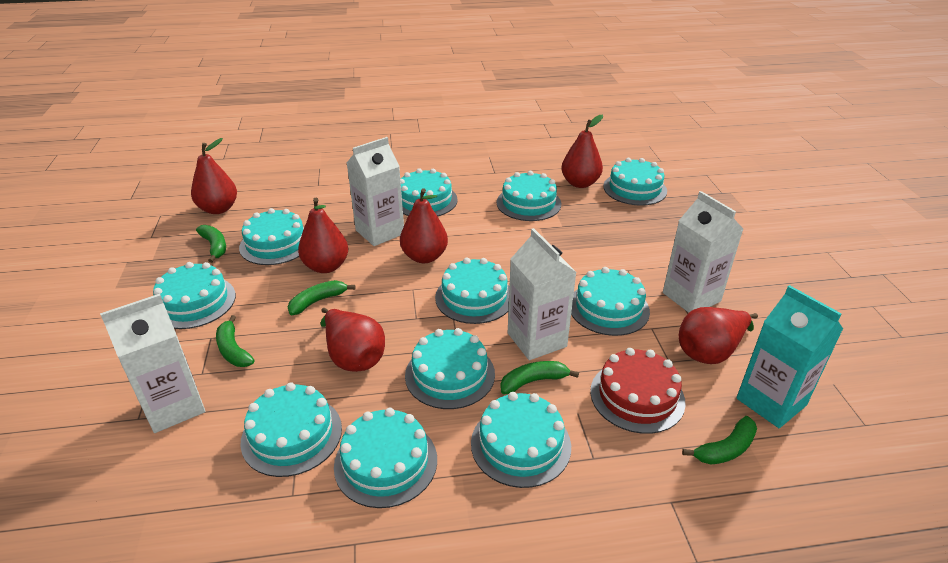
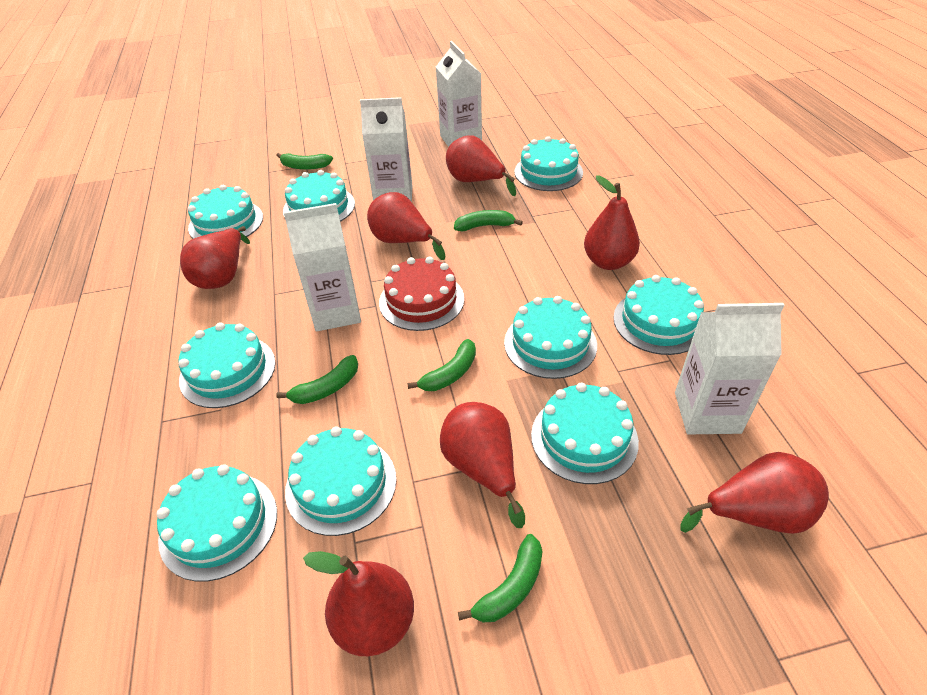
red pear: [191,138,237,214] [298,198,348,273] [320,308,385,372] [400,188,448,263] [561,115,603,188] [679,307,758,364] = 6 -> [180,226,250,289] [303,551,414,656] [367,192,445,260] [440,402,525,528] [446,135,516,196] [584,176,640,270] [680,452,829,534] = 7
turquoise cake: [153,262,236,329] [239,208,304,265] [240,382,342,477] [334,408,437,508] [400,168,458,216] [405,328,495,409] [435,258,510,324] [471,392,571,488] [497,171,561,221] [571,267,650,336] [603,158,667,206] = 11 -> [157,464,277,582] [179,323,275,408] [188,185,263,239] [283,170,355,222] [285,426,397,536] [504,296,597,379] [514,136,583,191] [531,383,639,484] [613,275,704,355] = 9
turquoise carton: [736,285,843,428] = 1 -> none = 0

